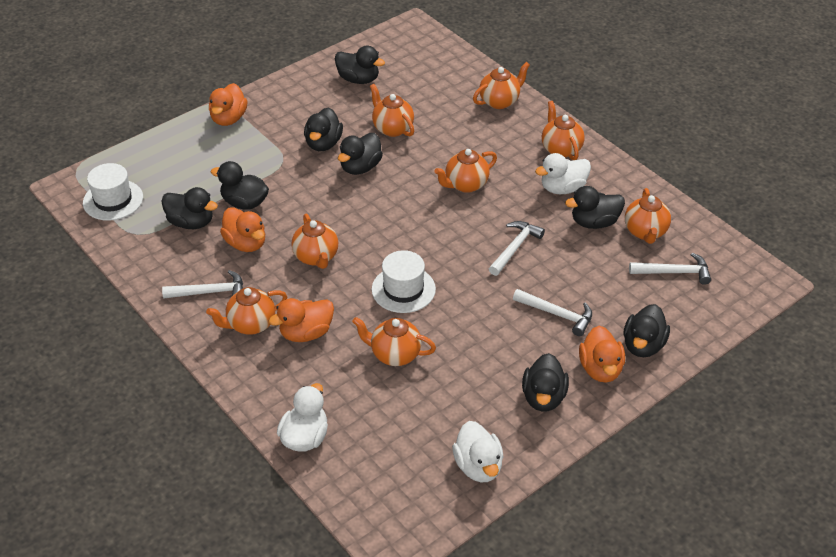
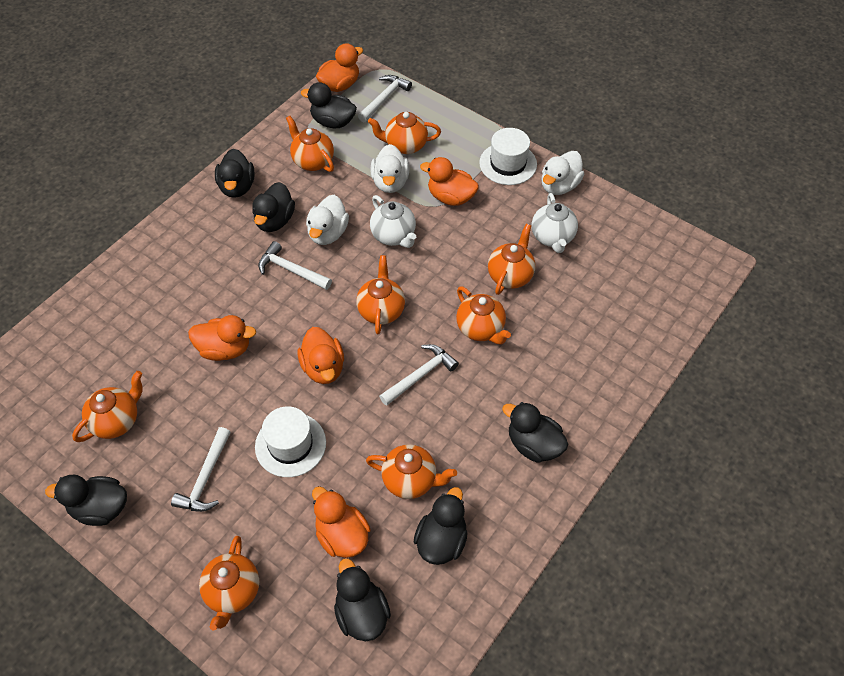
black duck: [161,187,218,229] [211,161,269,210] [304,107,343,151] [335,46,385,84] [338,133,383,175] [522,353,569,412] [565,186,625,229] [624,304,670,357] = 8 -> [45,475,127,526] [215,149,255,198] [252,182,295,232] [301,82,357,128] [334,558,391,641] [414,487,468,565] [502,402,568,463] = 7
orange duck: [209,83,248,126] [220,207,265,252] [269,298,334,342] [579,326,625,383] = 4 -> [188,315,256,361] [298,327,344,384] [312,486,371,558] [316,43,363,92] [420,157,479,206] = 5
white teapot: none = 0 -> [370,195,416,248] [532,193,578,253] = 2

